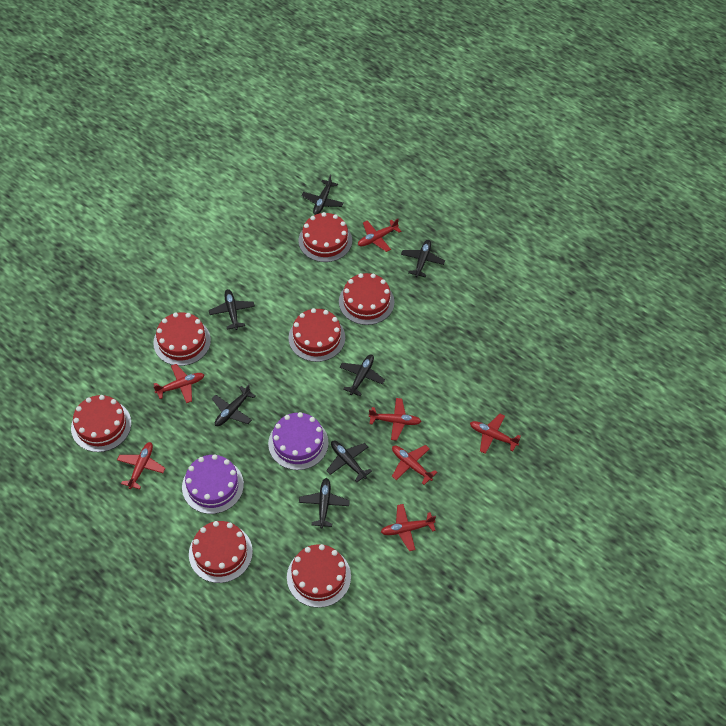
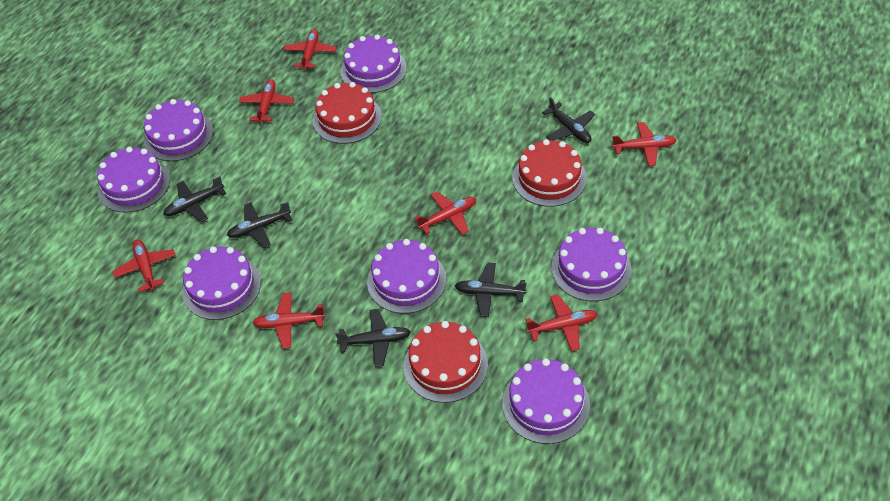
black plane: [209,289,255,330] [212,384,256,426] [299,478,350,529] [302,175,343,215] [326,441,372,482] [340,354,385,396] [401,240,445,277] = 7 -> [163,176,226,222] [227,202,292,248] [335,309,411,367] [455,263,527,317] [542,97,595,143] = 5
purple cake: [182,454,244,514] [268,412,328,470] = 2 -> [97,147,170,213] [143,99,213,161] [182,246,261,320] [340,34,407,93] [367,239,446,314] [502,358,590,444] [551,228,632,301] = 7
red cake: [71,395,131,452] [153,312,211,366] [189,521,253,583] [287,544,351,608] [289,308,345,362] [299,212,352,262] [339,273,394,325] = 7 -> [313,82,382,144] [404,321,488,403] [513,139,587,207] = 3

